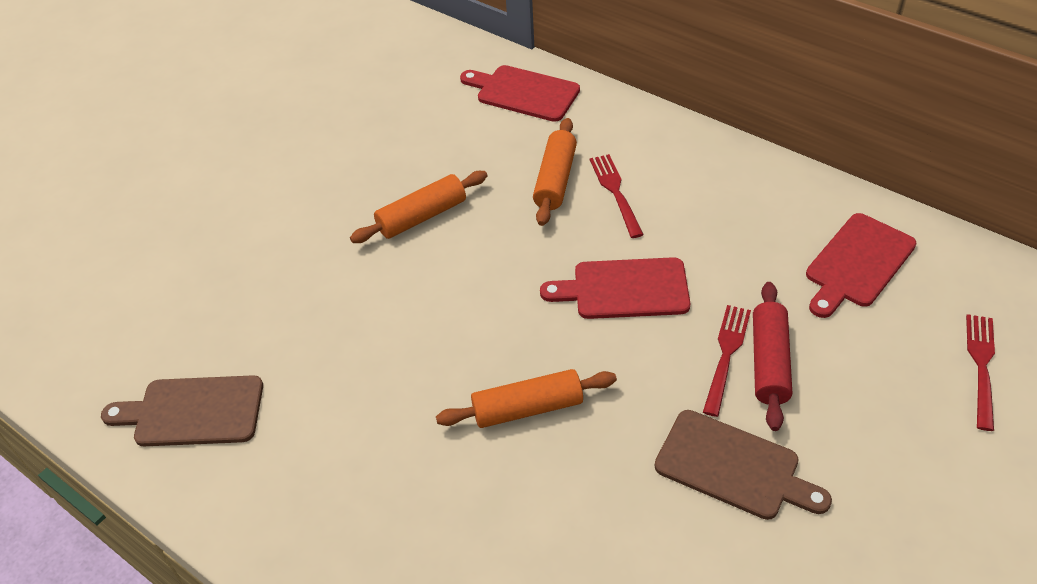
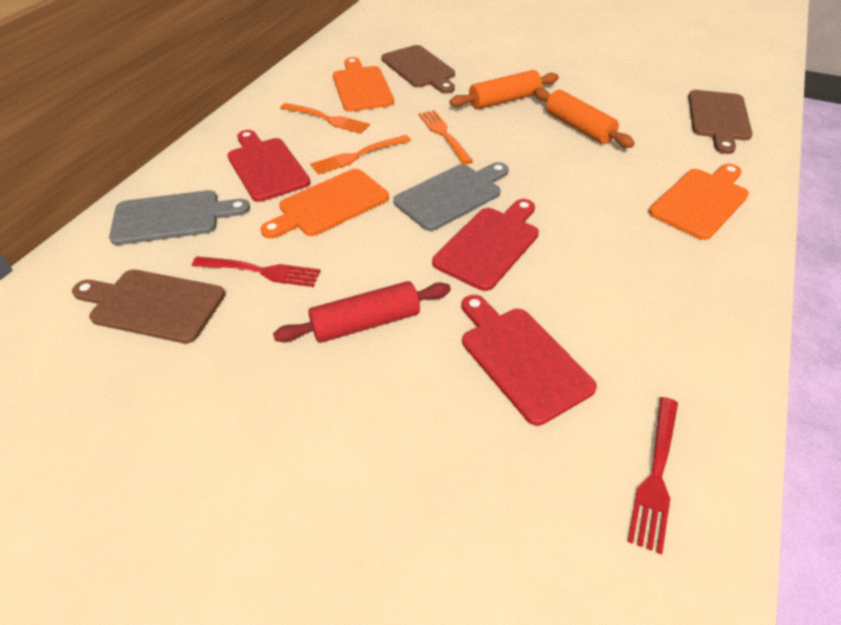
brown cutting board: [101,375,263,446] [654,410,832,520] = 2 -> [72,270,225,343] [381,45,455,94] [688,90,753,154] = 3
grey cutting board: none = 0 -> [109,190,250,245] [393,162,509,231] = 2
orange cutting board: none = 0 -> [260,169,389,239] [333,57,394,112] [649,164,749,240] = 3
orange fork: none = 0 -> [280,103,370,134] [310,135,411,175] [419,110,473,165] = 3
orange rolling pin: [350,171,487,243] [436,369,617,428] [533,118,577,226] = 3 -> [449,70,559,109] [534,88,635,148] = 2
red fork: [590,154,644,238] [703,305,751,417] [966,314,995,431] = 3 -> [192,256,321,287] [627,397,678,554] = 2

